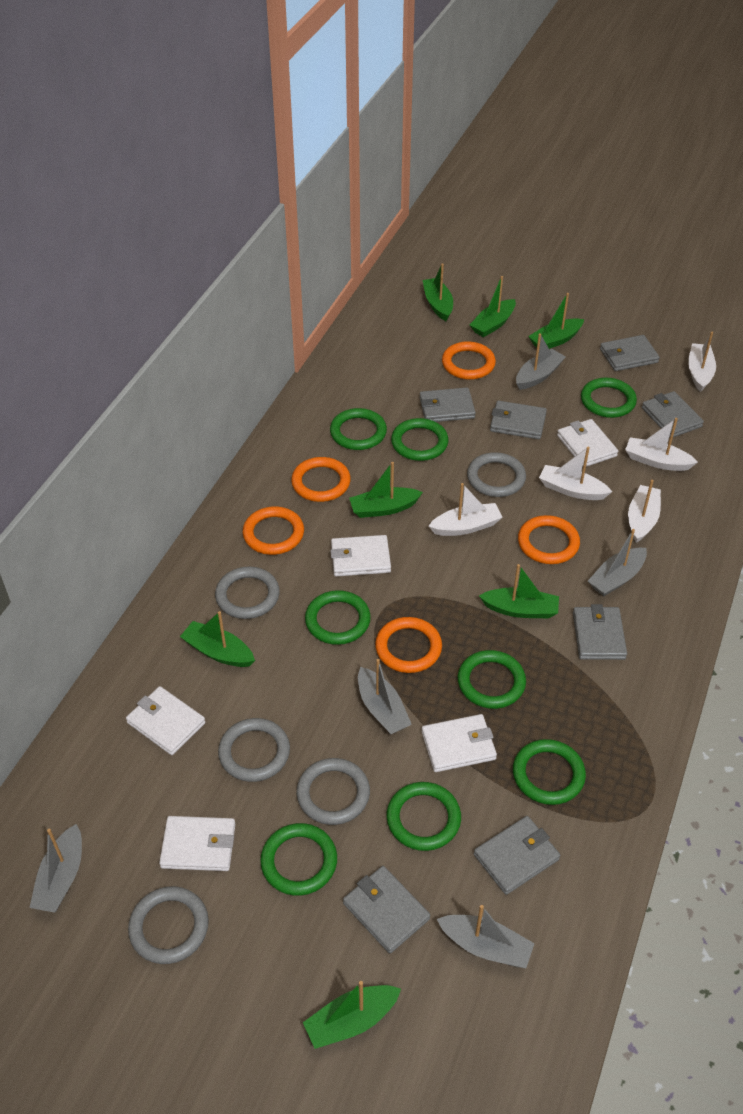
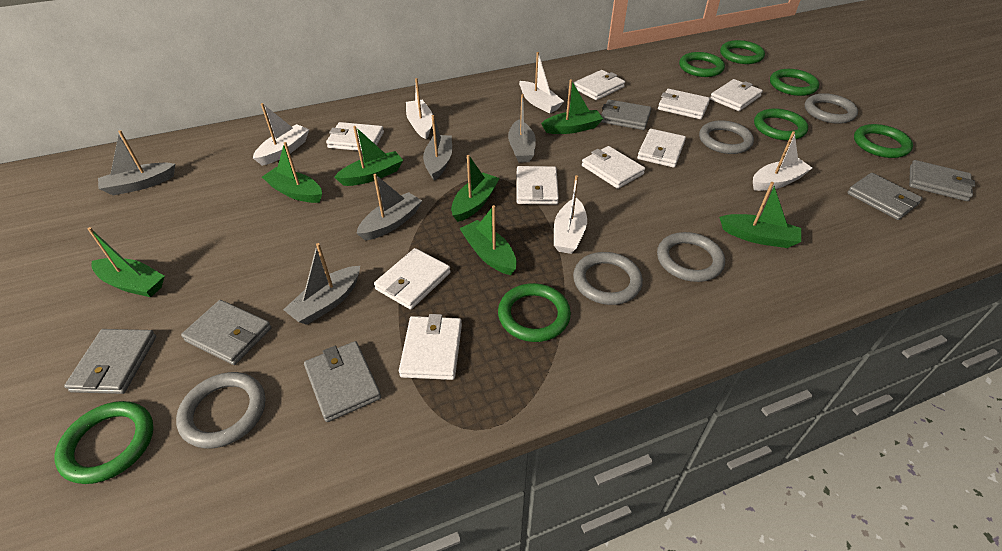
green ring: [260,823,337,896] [305,590,371,645] [330,408,387,450] [386,782,461,851] [391,418,449,461] [457,650,526,709] [513,739,586,805] [581,378,637,418] = 8 -> [55,401,153,484] [498,283,571,342] [679,52,725,77] [720,40,765,64] [754,108,808,140] [770,69,819,96] [854,124,913,158] = 7
grey wallet: [343,866,430,954] [419,387,476,422] [474,816,560,895] [490,401,547,439] [573,604,627,660] [600,335,660,371] [642,391,704,437] = 7 -> [64,329,156,394] [181,300,271,365] [304,341,381,422] [601,100,652,130] [847,173,923,220] [909,160,975,201] = 6
orange ring: [243,506,304,555] [291,457,351,502] [375,617,442,673] [442,341,496,380] [518,515,580,564] = 5 -> none = 0
white wallet: [126,686,206,755] [159,816,235,871] [330,535,391,576] [421,714,497,772] [557,419,618,467] = 5 -> [326,122,384,151] [374,248,451,310] [399,314,462,380] [516,166,559,205] [574,70,625,100] [582,146,645,189] [637,129,686,168] [658,89,710,119] [710,79,763,111] = 9

